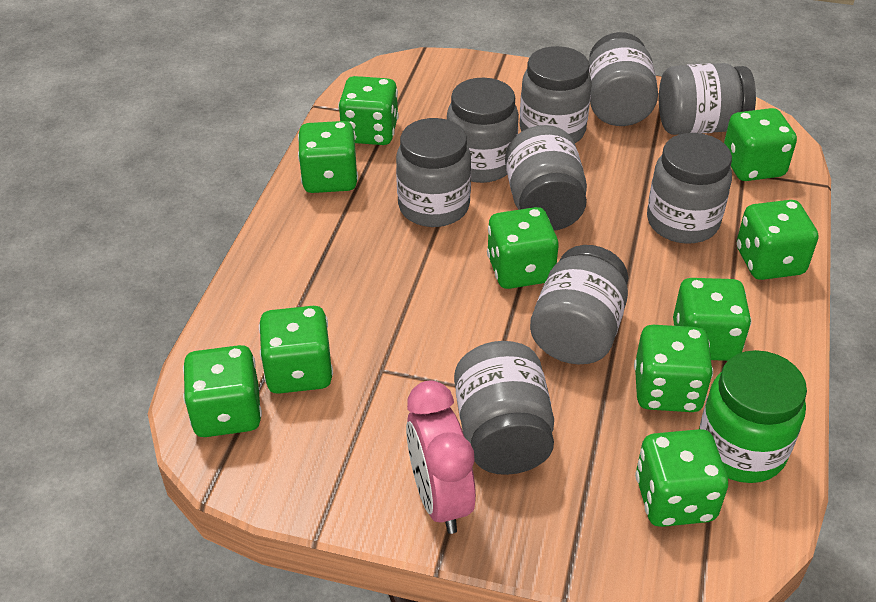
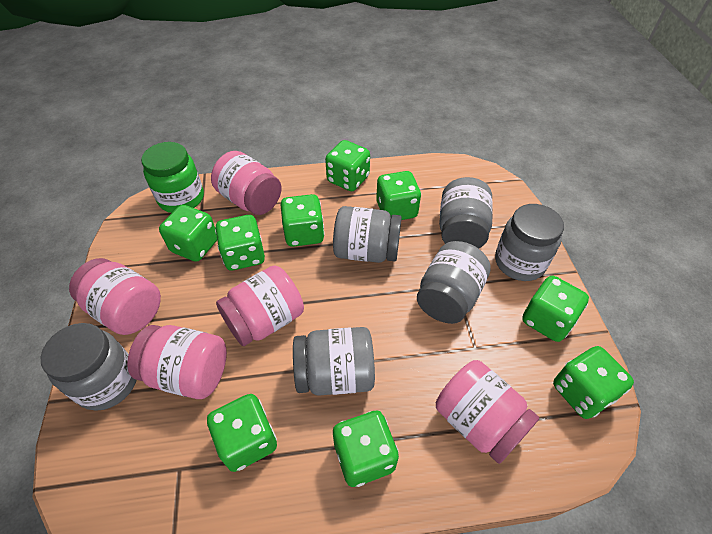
green dice: [183,345,262,437] [259,306,333,394] [298,121,358,193] [338,76,399,145] [487,207,559,289] [634,325,713,412] [635,429,728,527] [673,278,751,361] [724,108,797,181] [736,200,818,280] = 10 -> [159,205,217,262] [207,394,277,472] [215,215,265,270] [281,194,325,247] [325,140,370,191] [333,410,399,487] [376,171,421,220] [522,276,589,342] [553,346,634,419] = 9
grey jar: [396,118,471,227] [447,78,519,183] [454,341,554,475] [505,125,587,231] [520,46,592,143] [530,245,628,364] [589,32,658,126] [647,133,732,244] [659,63,756,135] = 9 -> [41,323,136,411] [293,327,375,396] [333,206,402,263] [417,241,491,324] [439,177,493,249] [495,204,564,281] = 6
pink clock: [406,380,476,534] = 1 -> none = 0
pink jar: none = 0 -> [69,258,161,335] [127,325,227,399] [211,151,282,215] [216,265,304,346] [436,360,539,464] = 5

